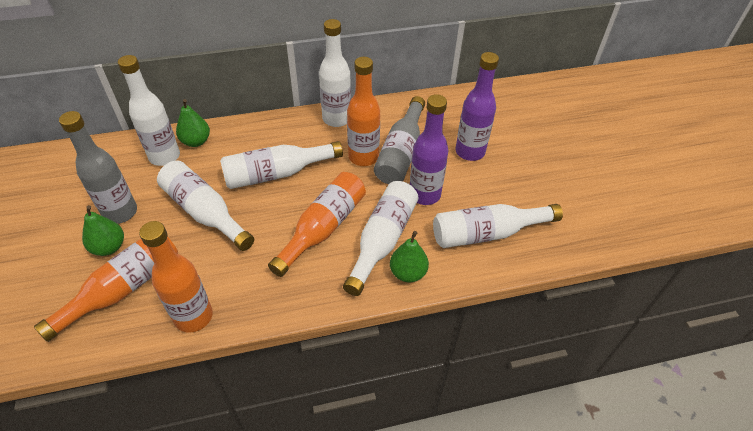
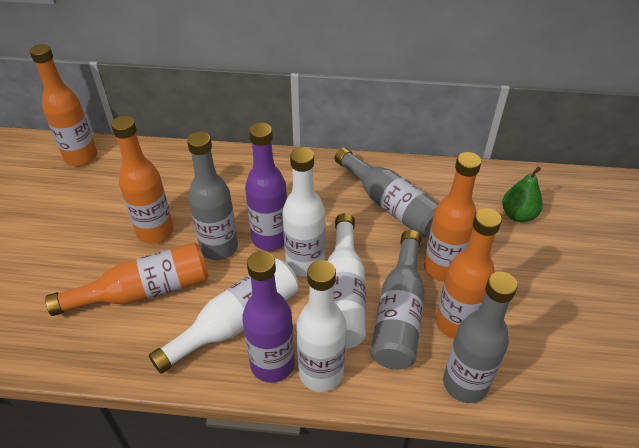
green pear: [82,205,124,256] [176,99,210,147] [390,231,429,283] = 3 -> [502,166,543,222] = 1
grey bottle: [59,111,137,224] [374,96,425,184] = 2 -> [187,132,238,260] [335,147,439,238] [370,230,424,370] [443,272,518,403] = 4
orange bottle: [34,236,178,342] [139,221,213,333] [268,172,366,277] [347,57,380,166] = 4 -> [30,44,97,166] [45,243,208,316] [111,116,173,244] [424,152,481,282] [436,208,502,339] = 5
white bottle: [118,55,180,166] [157,161,254,251] [220,141,343,189] [319,19,351,127] [343,181,419,296] [433,204,563,248] = 6 -> [149,258,299,374] [282,147,325,277] [296,260,346,392] [328,213,366,349] = 4

